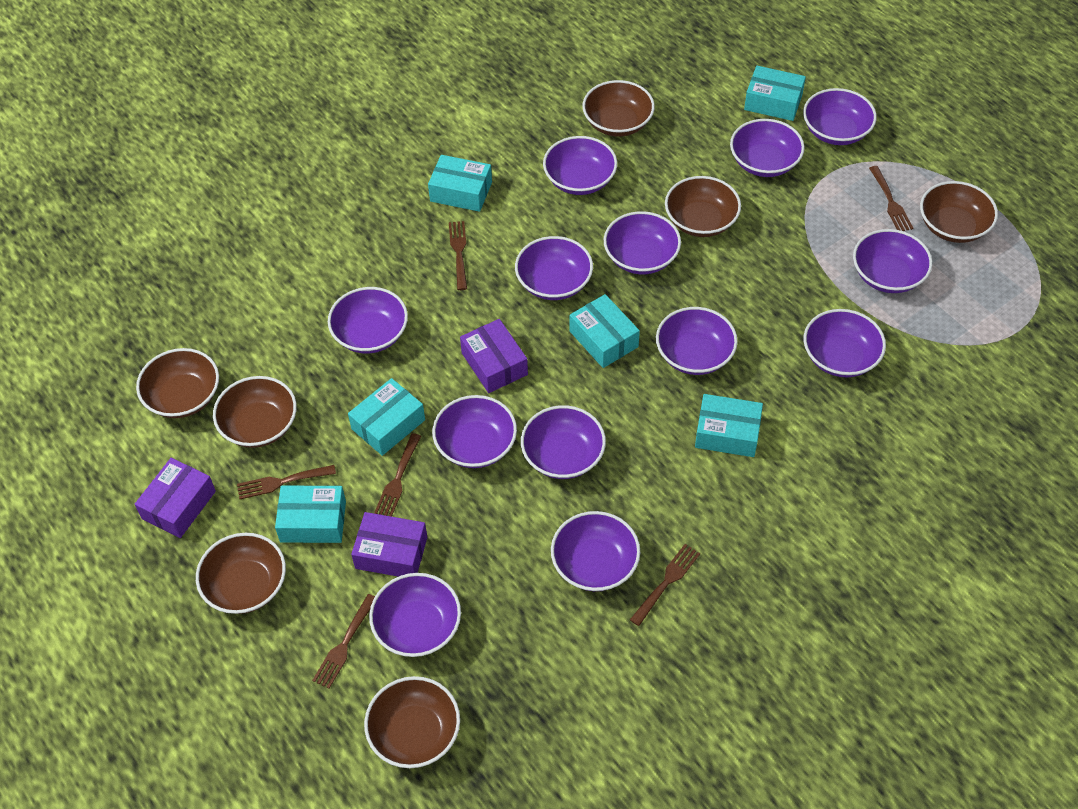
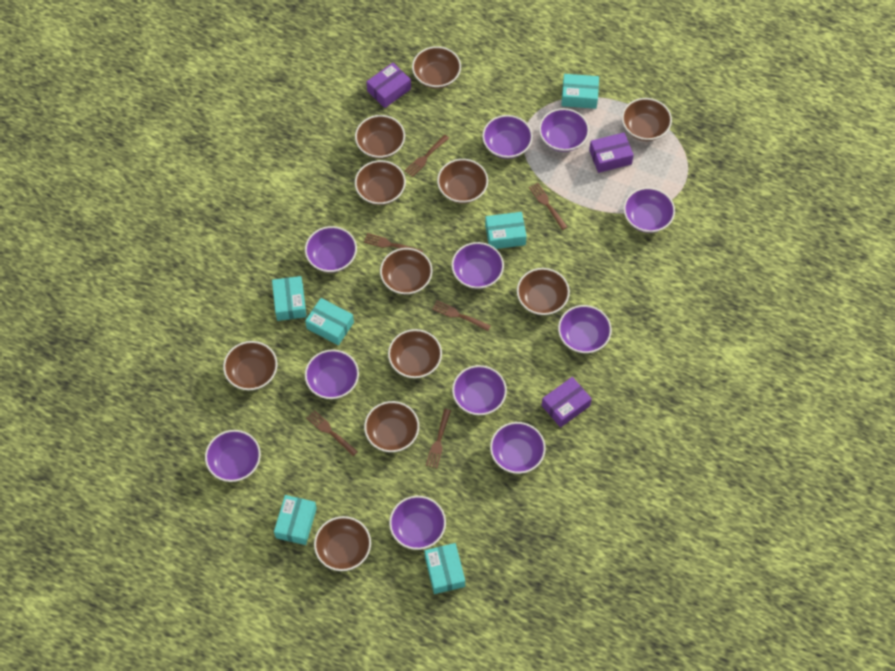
brown bowl: [136,348,219,418] [196,533,286,614] [213,376,297,448] [364,676,460,768] [582,80,655,137] [665,176,741,237] [920,181,998,243] = 7 -> [223,341,277,390] [314,516,371,571] [355,115,405,159] [355,160,406,205] [364,401,419,452] [380,248,433,295] [388,329,442,378] [412,46,461,88] [437,159,488,203] [517,268,570,315] [622,98,672,141] = 11
purple bowl: [328,287,408,354] [369,573,461,657] [432,395,517,468] [515,236,593,300] [521,405,606,479] [543,136,617,195] [551,511,640,591] [604,211,681,274] [656,307,738,375] [730,119,804,177] [803,88,877,145] [804,309,886,377] [853,229,932,293] = 13 -> [205,430,261,482] [305,226,357,273] [305,349,359,399] [389,496,446,550] [452,242,504,289] [452,365,507,415] [482,115,533,159] [490,422,546,474] [539,108,589,152] [558,305,612,353] [624,187,675,233] = 11

